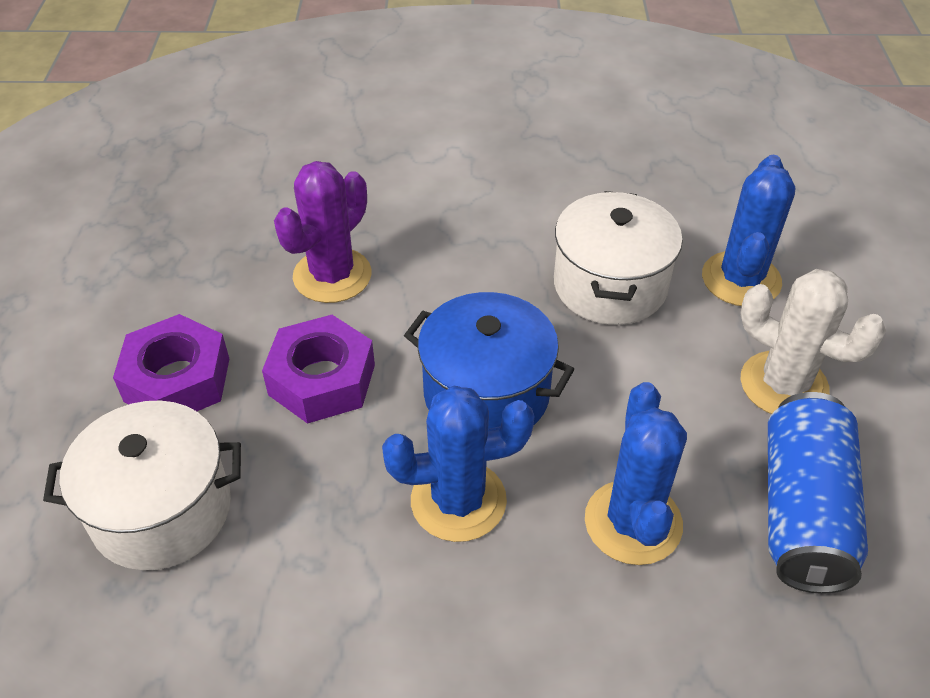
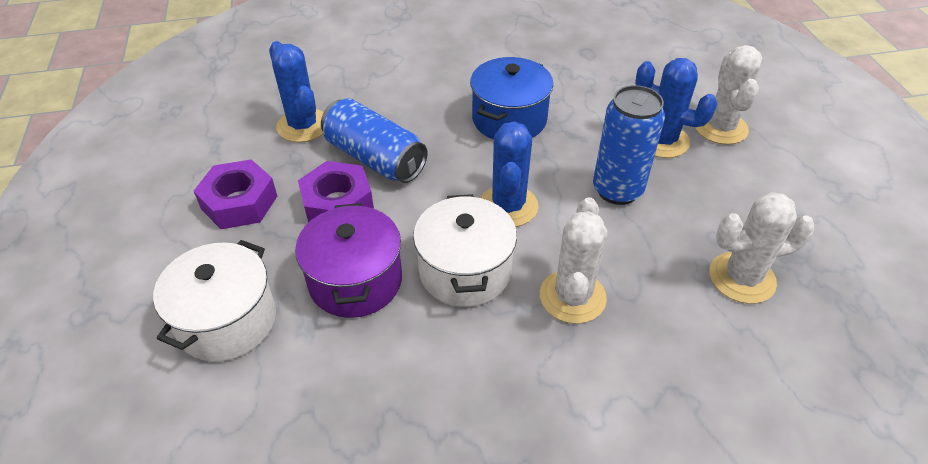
blue can: [768,392,868,594] = 1 -> [321,98,428,183] [593,85,665,205] = 2
purple cactus: [274,161,371,303] = 1 -> none = 0
purple pot: none = 0 -> [295,203,402,318] = 1
white cactus: [740,269,886,414] = 1 -> [540,197,607,324] [695,45,762,145] [709,192,815,304] = 3

